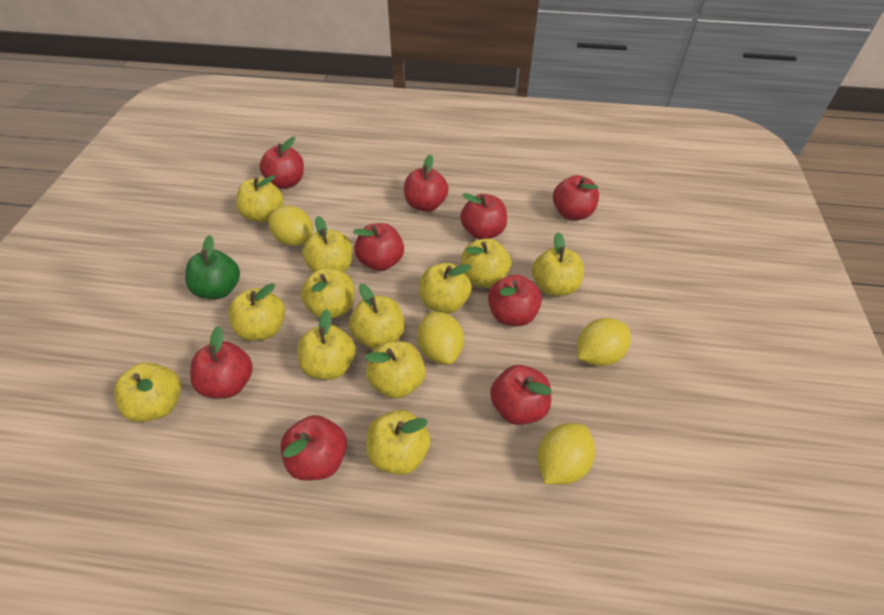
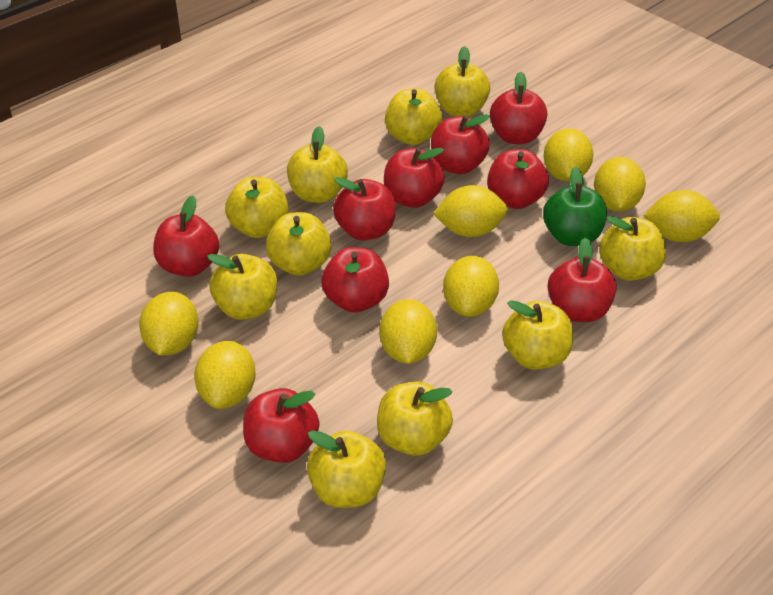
yellow apple: [114,362,181,422] [228,283,285,341] [236,175,283,223] [297,309,356,380] [301,268,354,319] [302,216,353,272] [349,284,405,349] [365,341,426,399] [366,410,431,475] [419,263,472,314] [461,238,512,288] [532,232,584,296] = 12 -> [207,254,277,320] [225,177,289,238] [266,212,331,276] [287,126,348,203] [307,430,386,508] [377,381,453,456] [385,89,442,145] [434,46,490,117] [502,300,573,370] [599,216,666,281] = 10
yellow lemon: [269,205,313,246] [417,311,464,365] [537,423,595,485] [577,318,631,366] = 4 -> [139,292,199,355] [194,341,256,409] [379,299,437,364] [433,185,508,237] [443,256,499,317] [544,128,594,181] [594,157,646,211] [644,190,720,242] = 8

